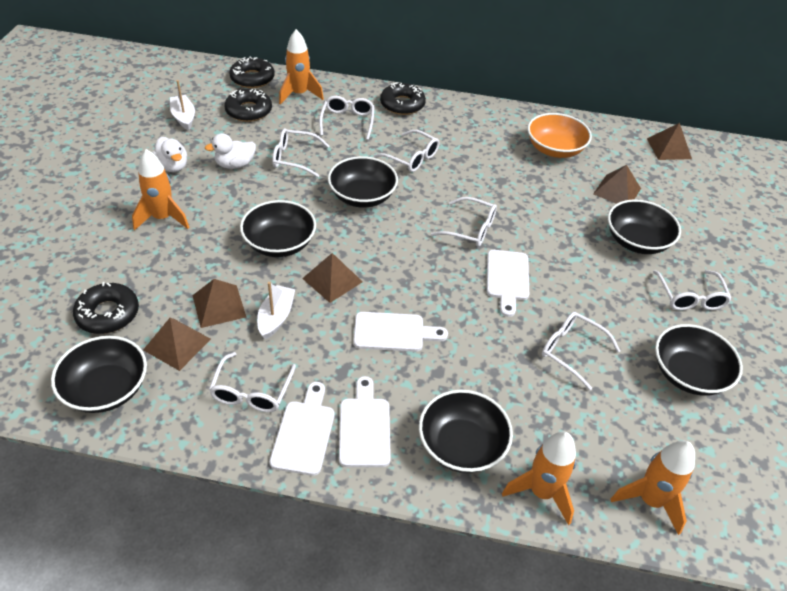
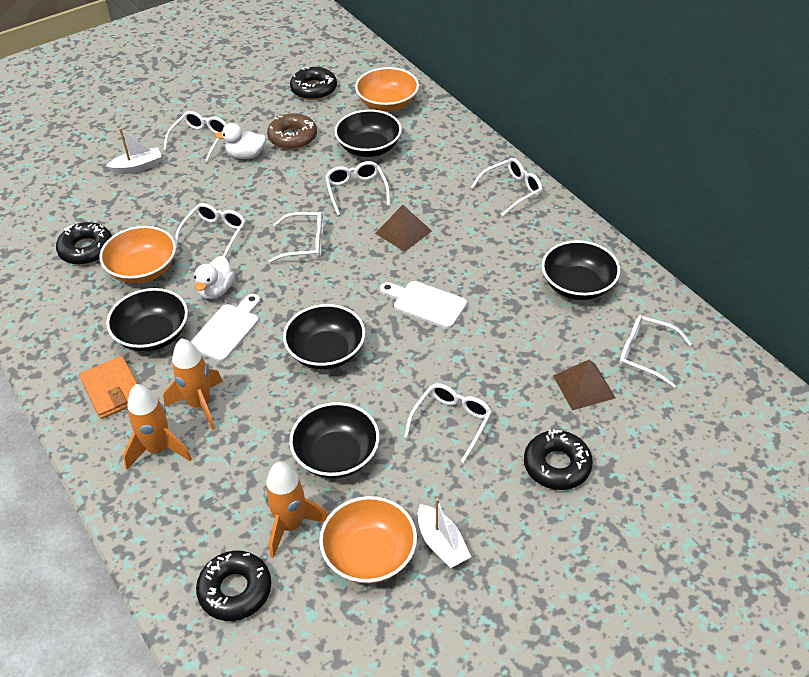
black bowl: [51,336,147,413] [240,200,316,257] [328,156,398,208] [419,390,513,473] [608,199,681,254] [655,324,743,396] = 6 -> [106,288,188,352] [283,304,365,370] [289,402,379,478] [335,110,402,157] [542,240,620,300] = 5
brown donut: none = 0 -> [267,113,317,149] = 1
brown pyramid: [143,317,211,371] [192,279,246,328] [302,253,363,303] [593,165,641,204] [647,123,692,160] = 5 -> [375,205,432,252] [553,360,616,411] = 2
orange bowl: [528,113,592,158] = 1 -> [99,226,176,283] [319,496,417,584] [355,67,419,111] = 3
orange rocket: [132,149,189,231] [279,29,324,105] [502,431,576,525] [610,441,695,535] = 4 -> [123,384,192,470] [163,338,223,430] [264,462,329,558] = 3
orange wallet: none = 0 -> [79,356,138,419] = 1
white cutting board: [270,382,335,476] [339,376,391,467] [353,312,448,352] [487,250,529,317] = 4 -> [190,294,260,362] [380,281,467,329] = 2

